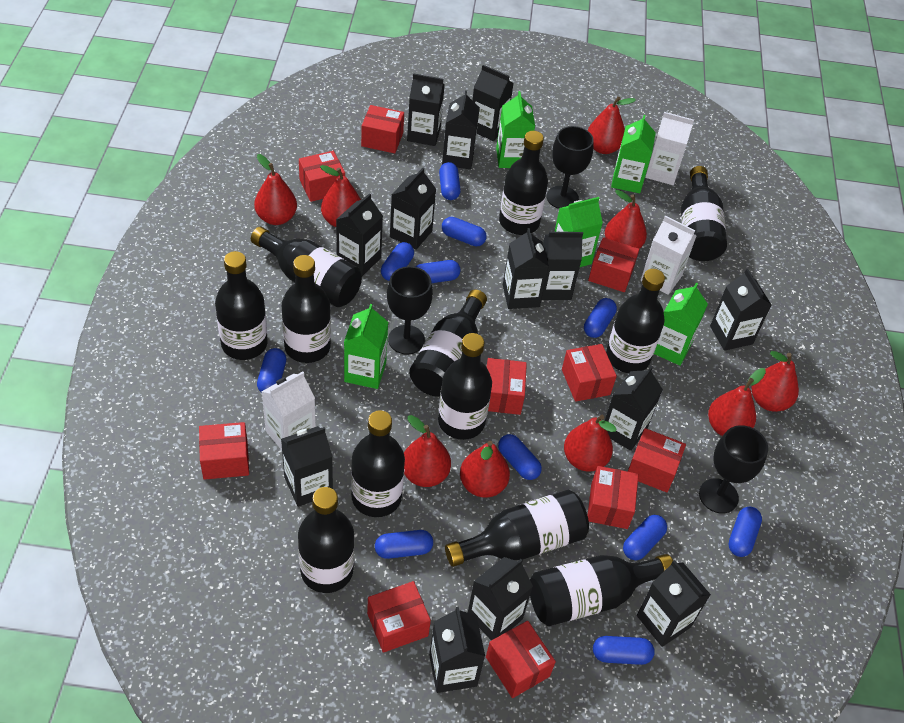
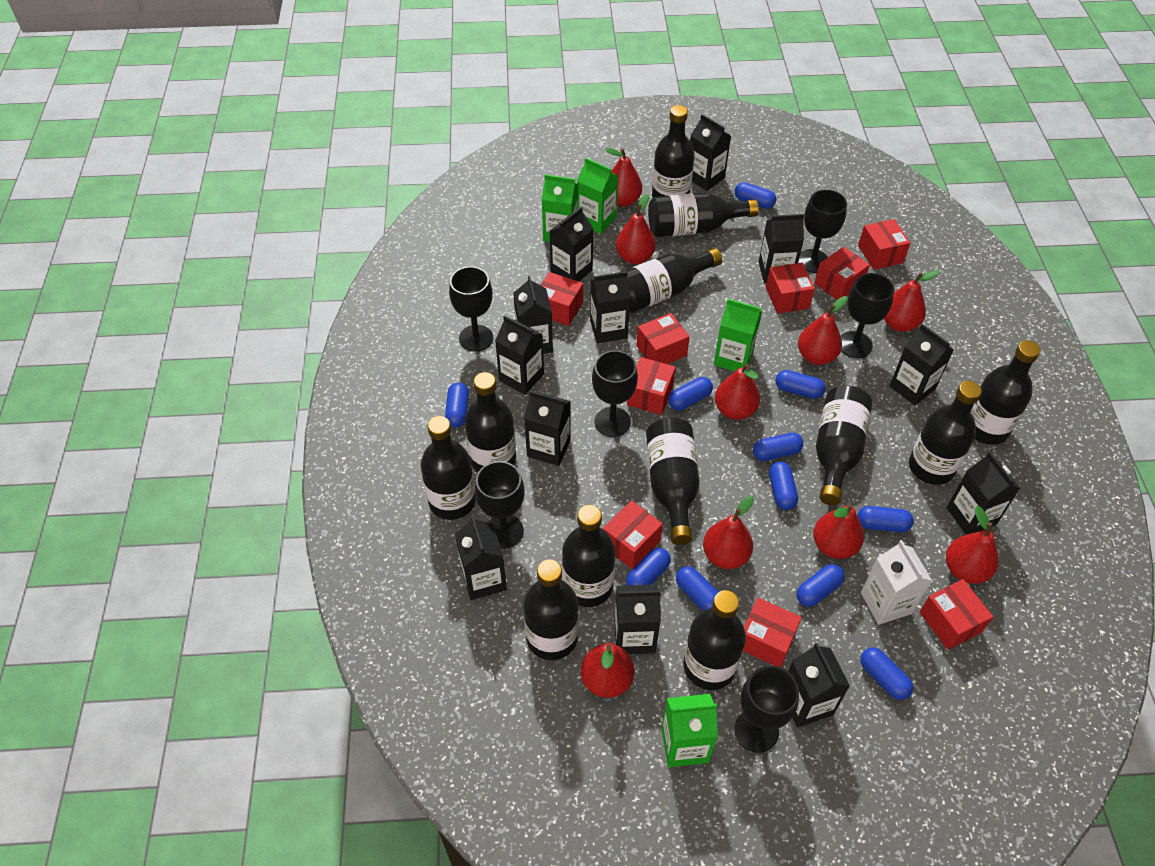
black carton: [281,426,333,507] [336,193,383,276] [390,168,436,250] [407,73,445,146] [429,607,485,693] [442,90,480,169] [468,557,533,640] [472,65,514,141] [503,228,549,309] [542,231,583,300] [605,367,663,451] [637,560,711,647] [710,269,771,351] = 13 -> [455,516,507,600] [495,316,544,395] [513,276,553,354] [524,391,571,466] [550,207,594,281] [590,271,630,343] [614,585,661,654] [690,114,731,191] [759,214,804,283] [788,643,850,727] [890,324,954,406] [947,452,1021,535] = 12
black goblet: [387,266,433,354] [547,126,594,209] [699,425,768,513] = 3 -> [449,266,493,352] [475,461,525,549] [592,350,638,437] [734,665,799,753] [798,190,847,273] [841,273,894,358] = 6
green carton: [344,304,388,389] [496,91,535,168] [554,197,603,267] [611,115,656,193] [654,283,708,366] = 5 -> [542,174,578,242] [577,158,618,234] [662,694,718,767] [714,299,762,371] = 4
red box: [199,422,249,480] [299,151,345,202] [361,105,404,153] [367,581,431,653] [486,358,527,415] [486,621,556,698] [562,344,617,402] [587,466,639,529] [588,237,639,292] [628,428,686,493] = 10 -> [541,272,583,326] [603,500,663,569] [627,357,676,415] [636,313,690,364] [743,598,802,667] [766,263,815,314] [814,247,870,300] [858,219,911,270] [920,579,993,650] = 9
white carton: [262,371,316,450] [640,216,697,295] [645,112,694,185] = 3 -> [861,540,932,625] = 1

